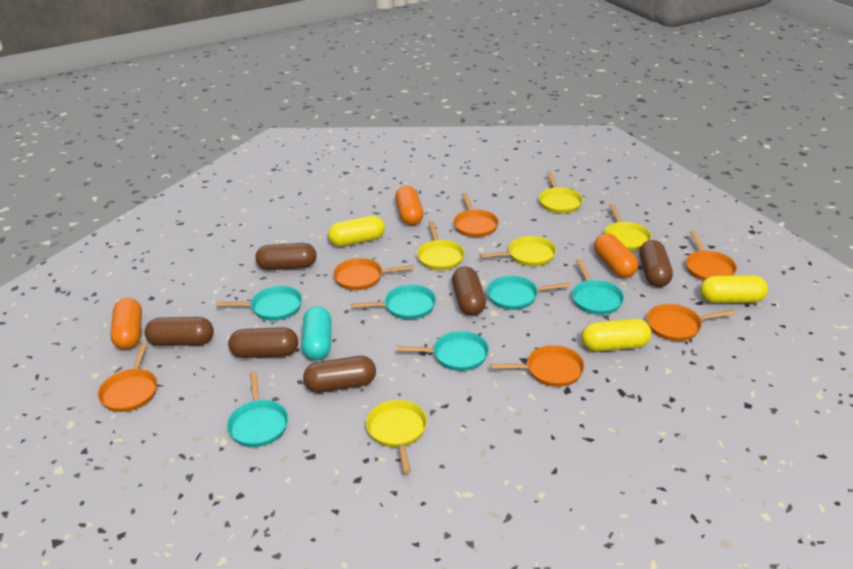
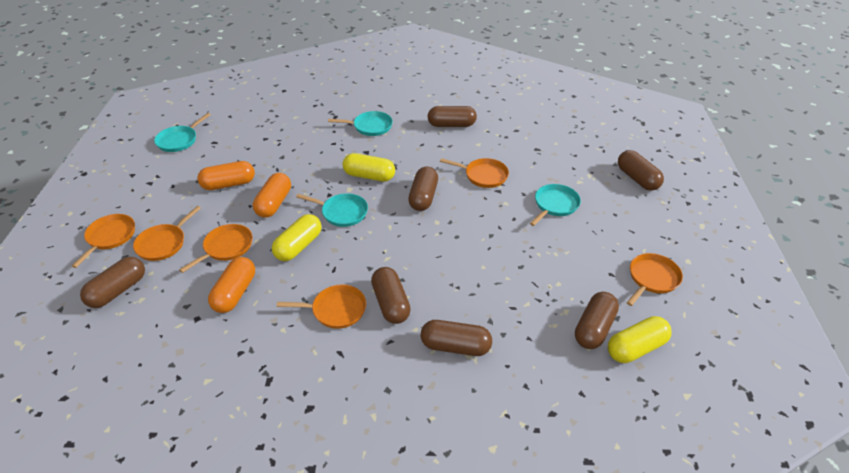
brown capsule: [145,317,214,346] [228,327,298,358] [255,243,317,270] [303,356,376,393] [452,267,486,316] [639,240,673,287] = 6 -> [80,257,145,308] [371,267,411,324] [408,167,438,211] [421,320,492,356] [427,106,477,127] [575,292,619,349] [618,150,664,191] = 7
turquoise capsule: [302,306,331,360] = 1 -> none = 0
turquoise pan: [217,286,302,321] [227,372,288,447] [351,285,436,320] [397,331,489,371] [487,276,571,310] [572,259,624,315] = 6 -> [154,113,211,152] [296,193,368,227] [328,111,393,136] [530,184,581,226] = 4
yellow pan: [366,400,427,474] [417,221,465,270] [480,236,556,266] [539,171,583,213] [604,204,652,251] = 5 -> none = 0

